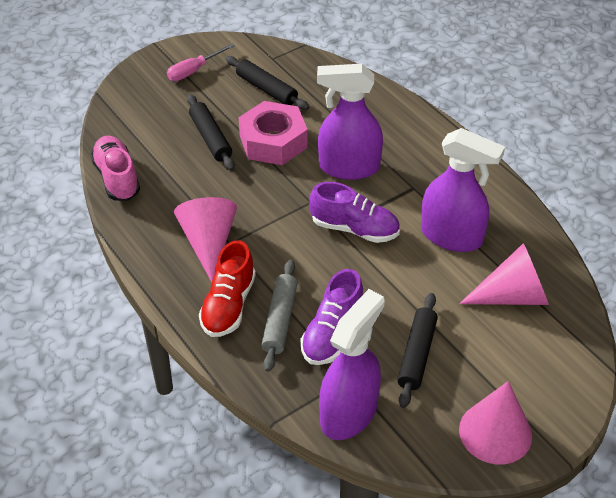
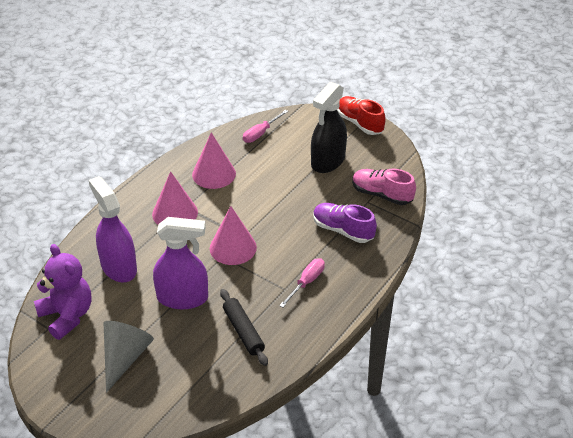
black rolling pin: [187,94,235,171] [226,56,309,110] [397,293,438,408] = 3 -> [220,289,268,366] = 1
black spray bottle: none = 0 -> [311,82,347,173] = 1
grey cone: none = 0 -> [104,321,154,393] = 1
grey rolling pin: [261,260,297,372] = 1 -> none = 0
pink nut: [239,101,308,165] = 1 -> none = 0
pink screwdriver: [167,43,235,81] = 1 -> [243,110,288,143] [279,258,325,307] = 2
purple shoe: [301,269,363,365] [309,182,400,243] = 2 -> [313,203,377,243] = 1
purple spray bottle: [317,64,383,180] [319,289,385,440] [421,128,505,252] = 3 -> [89,176,137,282] [153,217,208,309] = 2
purple teddy bear: none = 0 -> [34,244,92,340] = 1

